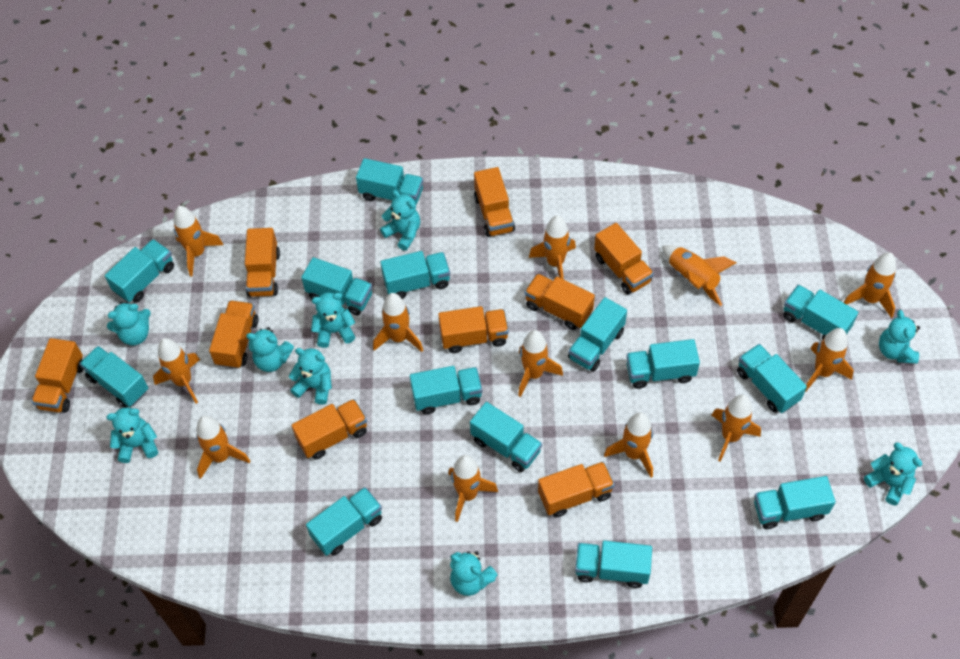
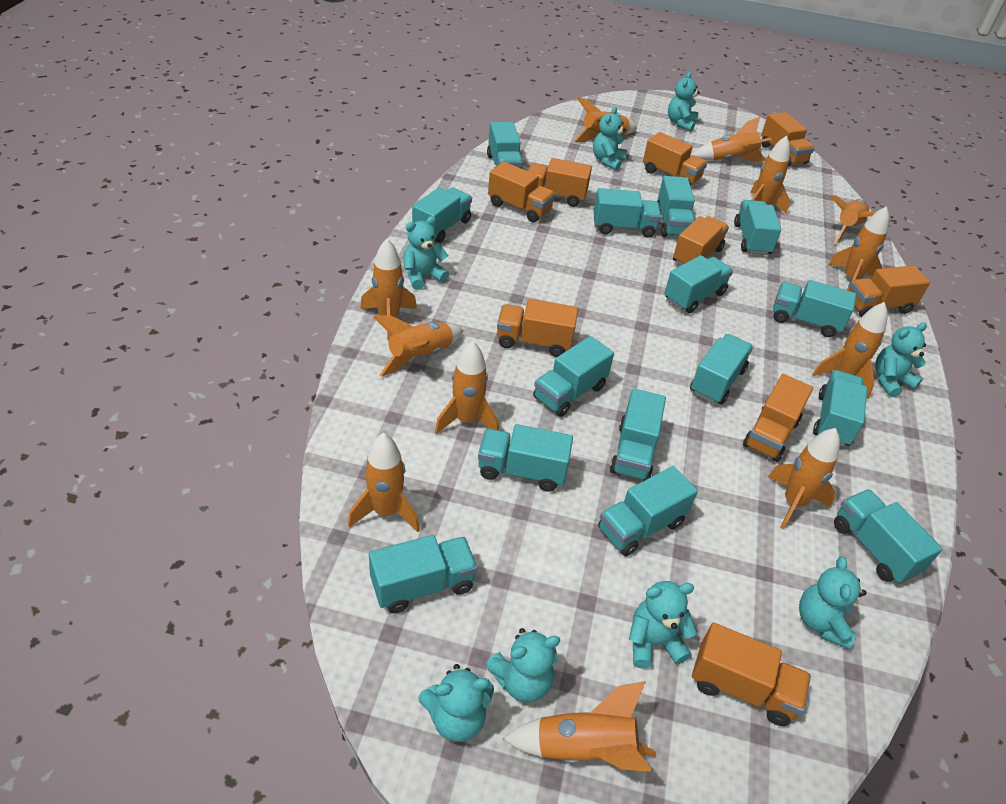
turquoise teddy bear: [106,408,158,463] [107,302,151,345] [246,327,294,372] [289,348,332,405] [311,292,355,348] [380,190,420,251] [450,551,498,596] [864,443,922,506] [879,310,920,364] = 9 -> [404,216,449,290] [419,664,494,742] [486,628,560,703] [593,107,627,171] [629,581,697,669] [668,72,700,132] [799,556,867,649] [875,322,927,397] = 8
turquoise truck: [80,346,148,408] [105,239,174,303] [301,257,372,316] [306,487,382,556] [356,158,423,204] [380,251,450,299] [410,366,482,414] [470,402,542,472] [568,297,627,372] [575,541,652,588] [626,339,700,389] [737,344,807,413] [754,476,836,529] [783,285,858,340] = 14 -> [369,535,478,613] [412,187,472,243] [478,424,573,492] [487,122,523,169] [533,336,614,417] [593,188,662,238] [598,466,698,556] [610,388,666,481] [657,176,695,237] [664,255,733,313] [690,334,753,404] [734,200,781,255] [773,280,856,337] [813,370,868,447] [834,489,942,584] = 15

